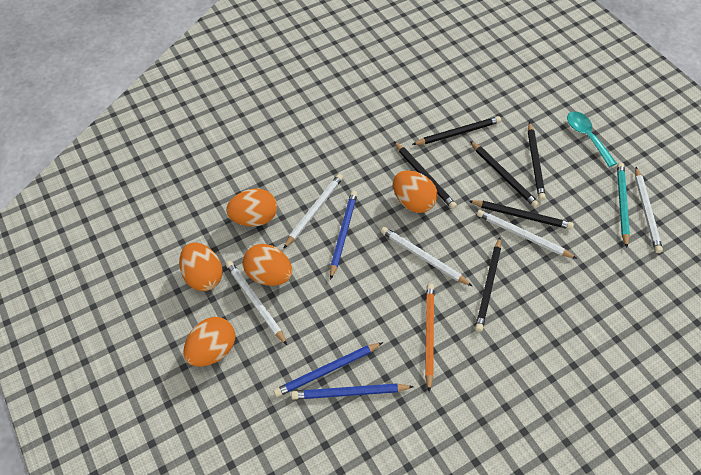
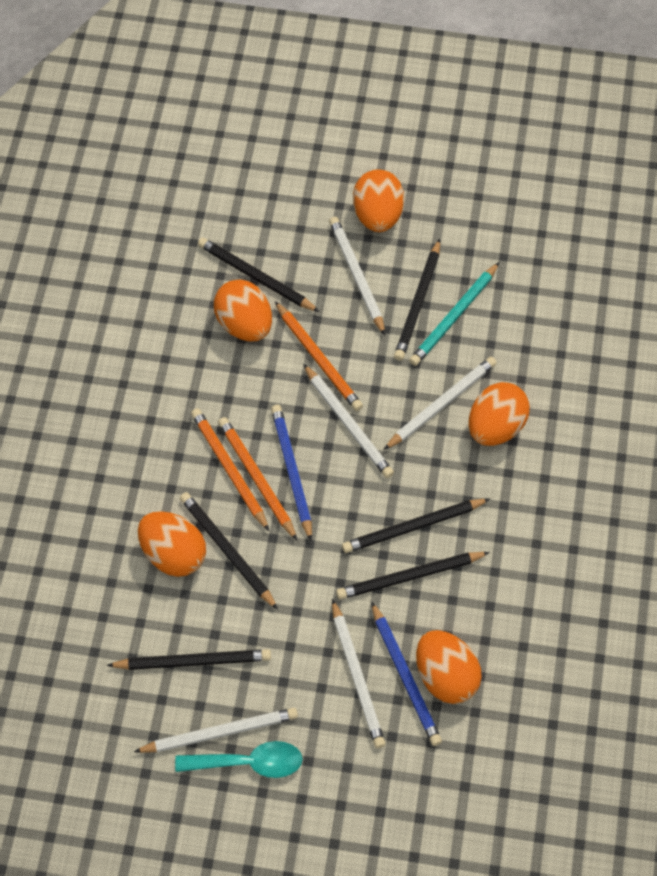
blue pencil: [274,342,383,397] [291,383,414,400] [330,191,357,280] = 3 -> [271,405,312,541] [371,601,442,746] = 2
orange pencil: [425,284,434,392] = 1 -> [191,408,269,531] [218,417,297,540] [275,301,363,411] = 3

